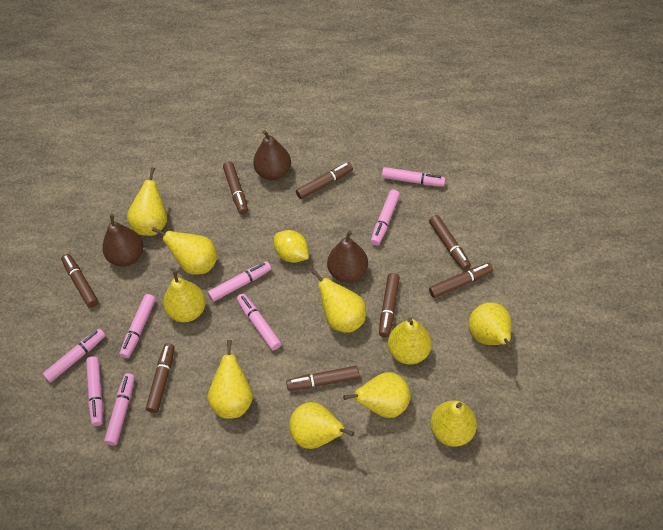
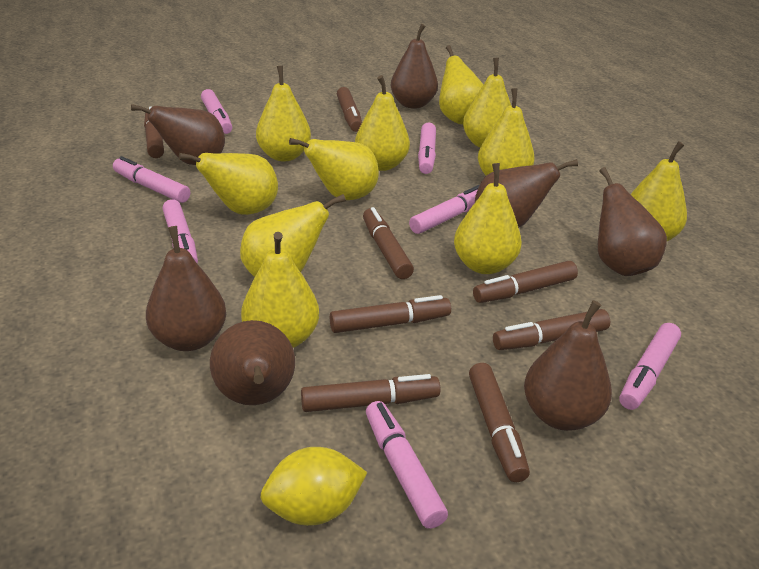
brown pear: [102,214,143,266] [253,130,291,180] [327,230,368,283] = 3 -> [131,104,225,165] [146,226,226,351] [210,320,295,405] [391,24,438,109] [475,159,578,228] [524,300,612,431] [598,167,667,276] = 7
pink marker: [42,328,106,383] [86,356,103,426] [104,373,135,446] [120,294,156,358] [208,261,271,302] [237,294,282,351] [371,190,400,246] [382,167,446,187] = 8 -> [113,156,190,203] [163,199,198,264] [201,89,232,134] [366,401,448,529] [409,185,480,234] [418,122,436,174] [619,323,681,410] = 7
yellow pear: [127,167,167,236] [152,227,217,275] [163,270,206,322] [208,340,253,419] [289,402,354,449] [311,269,366,333] [343,372,411,418] [388,317,432,365] [430,401,477,447] [469,303,513,350] = 10 -> [179,153,278,215] [240,194,346,277] [241,232,319,348] [256,66,311,162] [289,138,379,200] [355,75,410,171] [439,45,484,124] [454,163,522,274] [463,58,511,148] [478,88,535,175] [630,141,687,241] = 11

